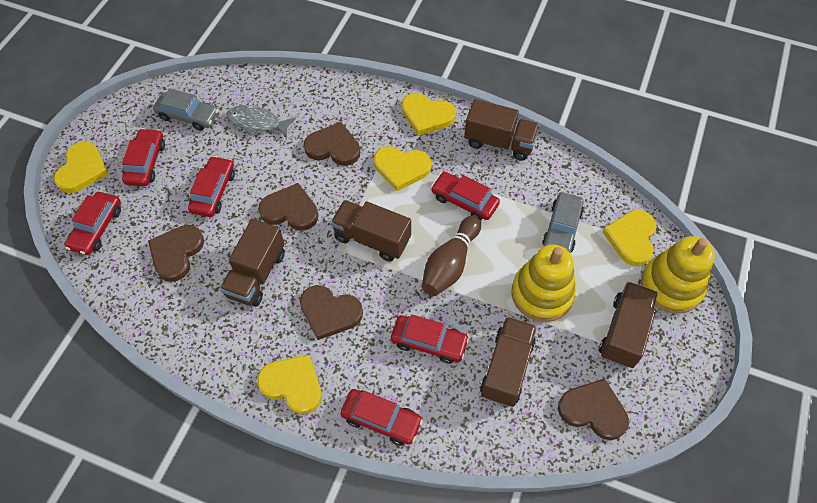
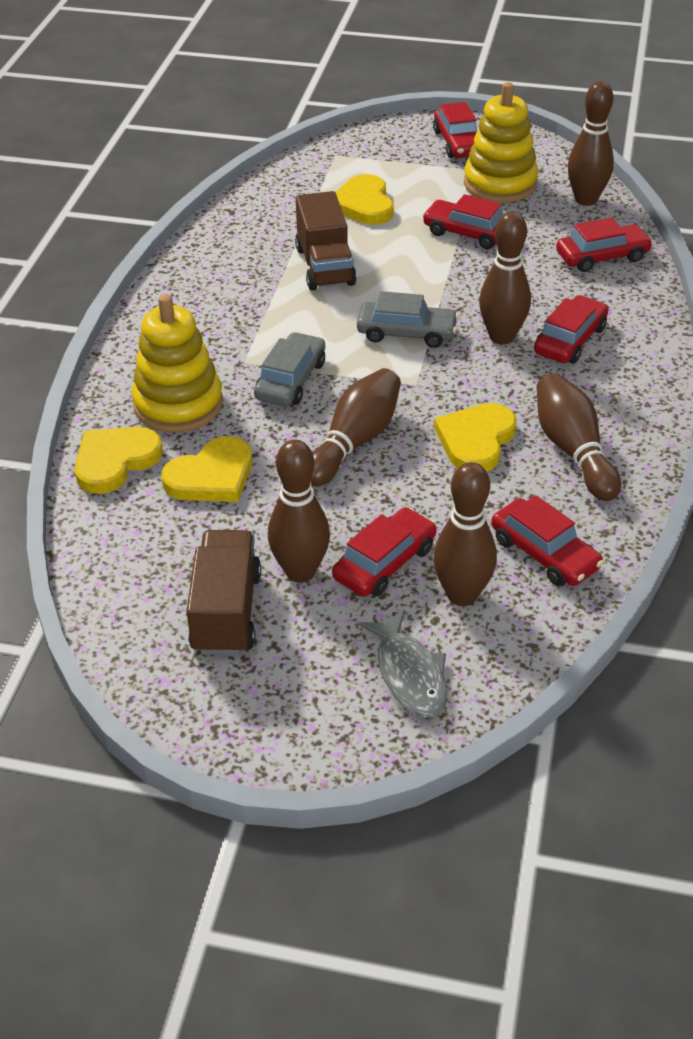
brown bowling pin: [421,216,481,296] = 1 -> [268,440,330,583] [310,368,401,487] [433,462,497,606] [479,211,531,345] [537,373,621,501] [568,81,614,206] = 6
brown heart: [148,225,204,282] [258,183,318,230] [300,285,363,340] [304,122,360,166] [558,378,629,440] = 5 -> none = 0
brown truck: [220,219,285,307] [331,200,411,262] [464,99,540,161] [480,317,537,407] [599,282,658,368] = 5 -> [186,530,261,655] [295,191,356,290] = 2
yellow heart: [54,142,109,193] [257,355,322,415] [374,146,431,191] [402,93,456,136] [603,210,656,266] = 5 -> [74,427,163,494] [162,436,252,502] [336,174,394,225] [434,403,517,472] = 4

